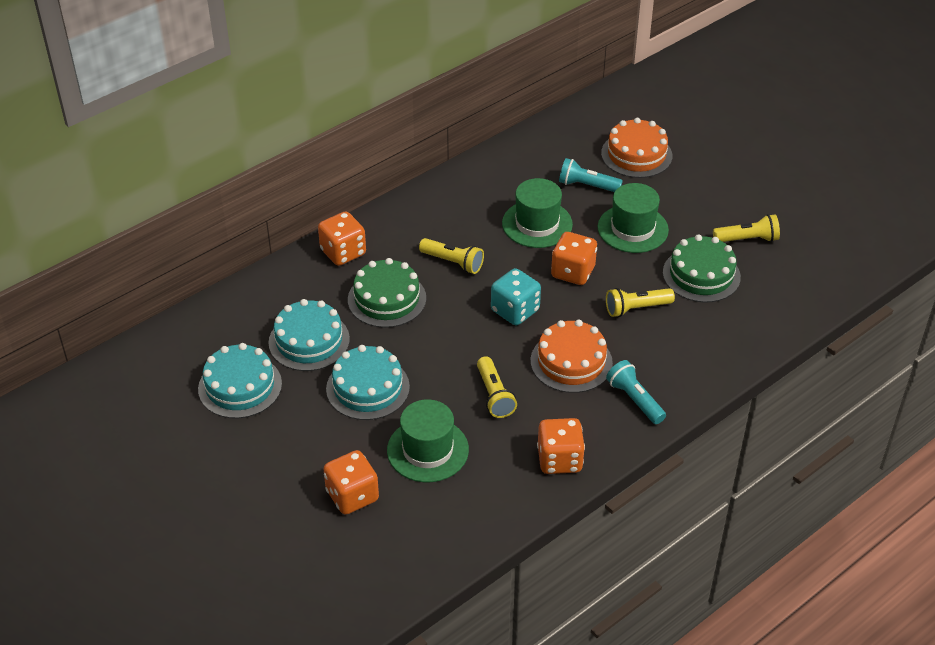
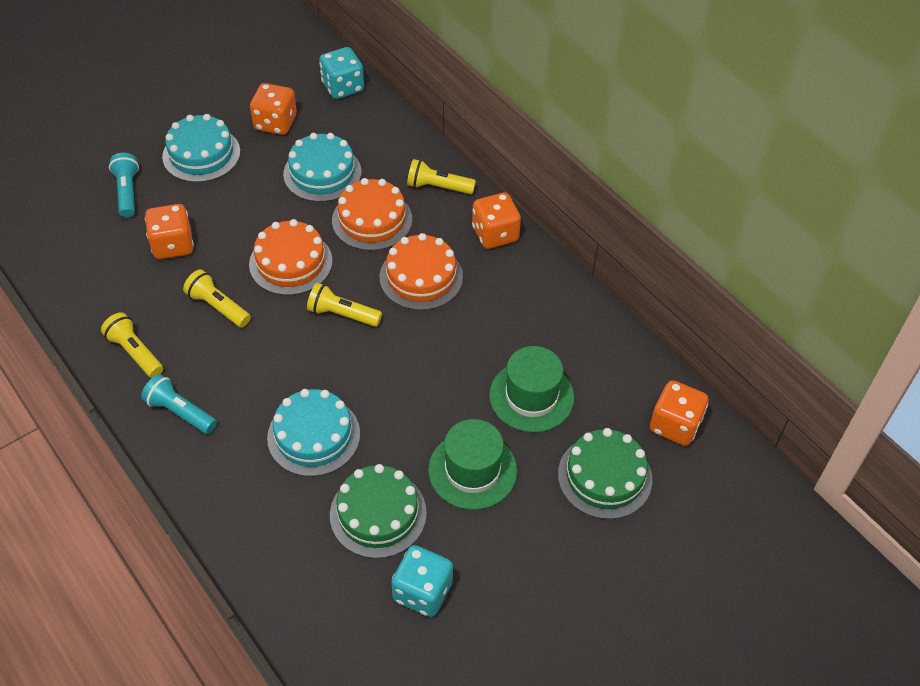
green hat: [387,399,469,482] [502,178,573,248] [598,183,669,253] = 3 -> [428,419,517,510] [489,346,574,433] = 2
orange cake: [531,320,613,393] [601,118,672,178] = 2 -> [249,219,333,295] [332,178,412,251] [380,233,463,310] = 3
turquoise dice: [491,268,541,325] = 1 -> [319,47,364,99] [391,545,453,617] = 2

